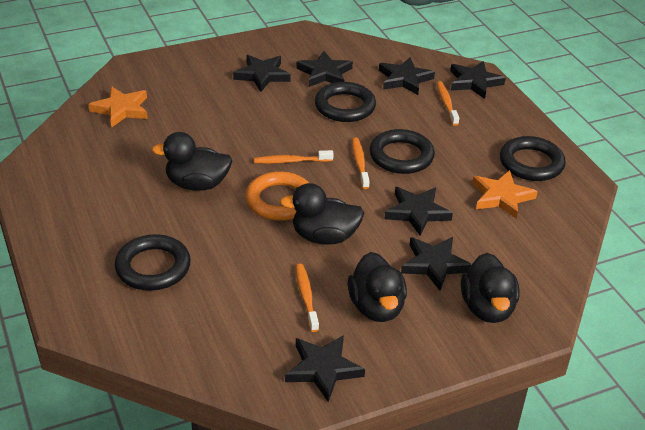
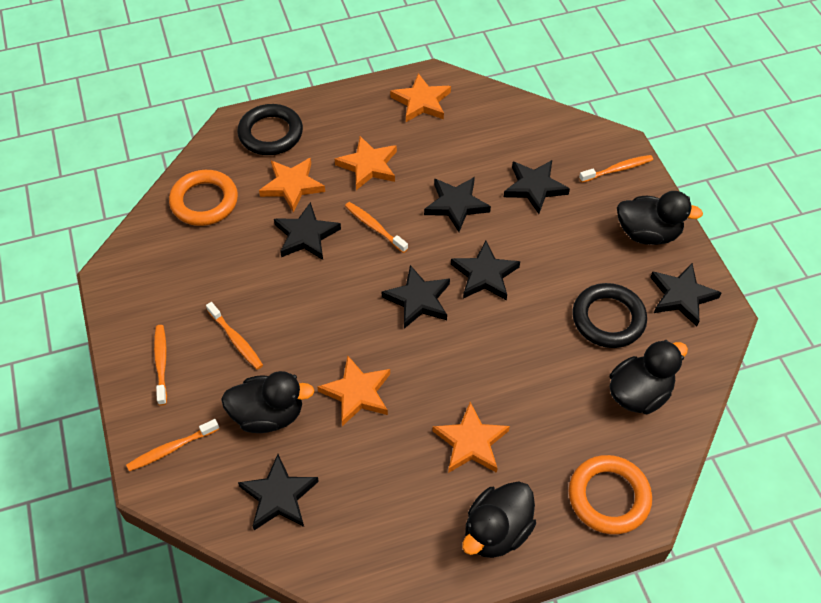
black ring: [115,234,191,291] [315,82,376,122] [369,129,435,174] [500,136,566,181] = 4 -> [237,104,303,155] [572,283,647,348] = 2
orange ring: [245,171,309,221] = 1 -> [169,170,238,226] [569,455,652,534] = 2
orange star: [88,86,148,128] [472,170,538,219] = 2 -> [259,158,325,213] [317,355,390,426] [335,136,397,190] [390,73,451,122] [433,402,510,473] = 5
orange toothbrush: [254,150,334,164] [296,264,319,332] [352,138,370,189] [437,81,459,126] = 4 -> [126,419,219,471] [154,325,167,405] [206,302,263,370] [345,202,408,253] [579,155,653,183] = 5

